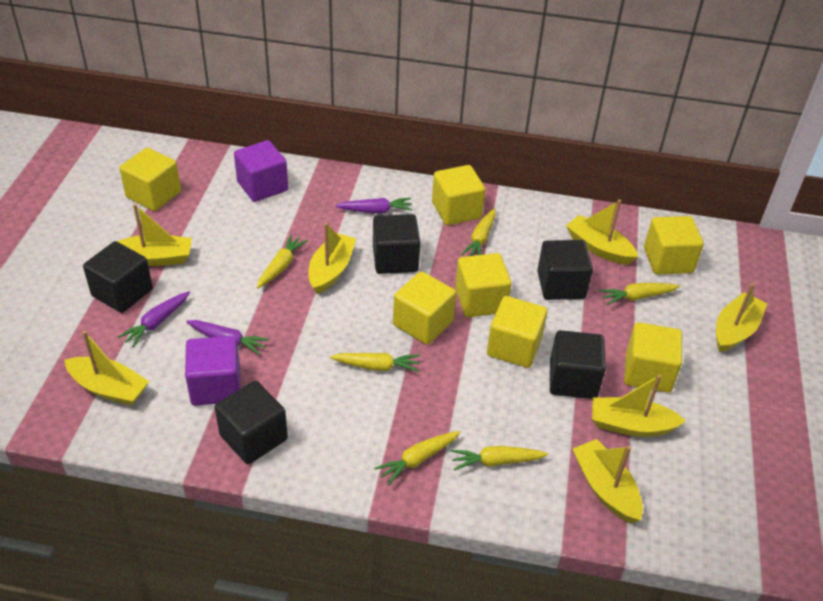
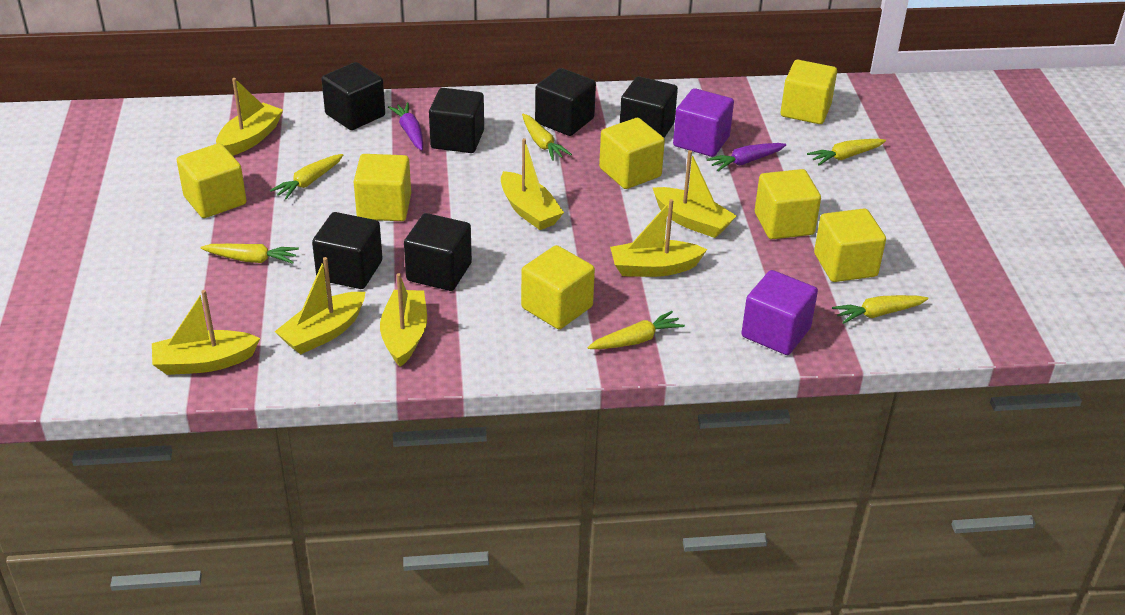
black cube: [83,241,153,313] [215,381,288,464] [373,214,420,274] [537,240,593,300] [550,330,606,399] = 5 -> [312,212,382,289] [321,62,385,130] [404,213,472,291] [429,88,484,153] [535,68,596,136] [620,76,678,138] = 6
purple carrot: [118,291,190,347] [186,320,270,355] [335,198,413,213] = 3 -> [388,103,423,150] [706,143,787,171] = 2

